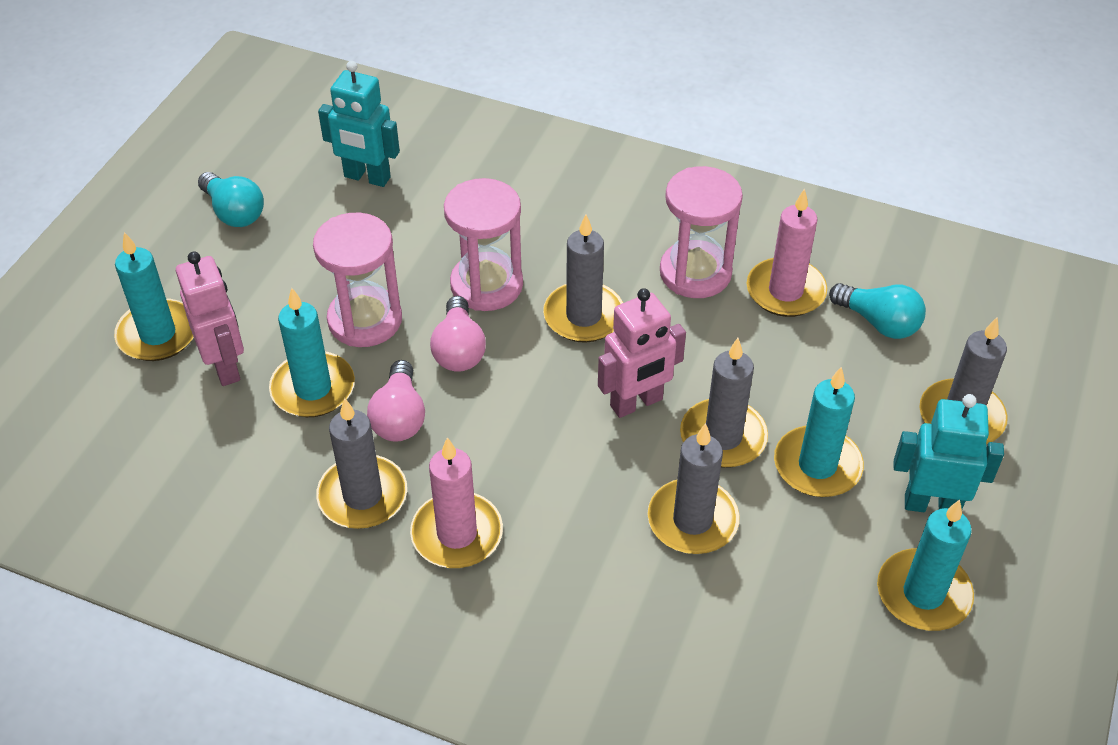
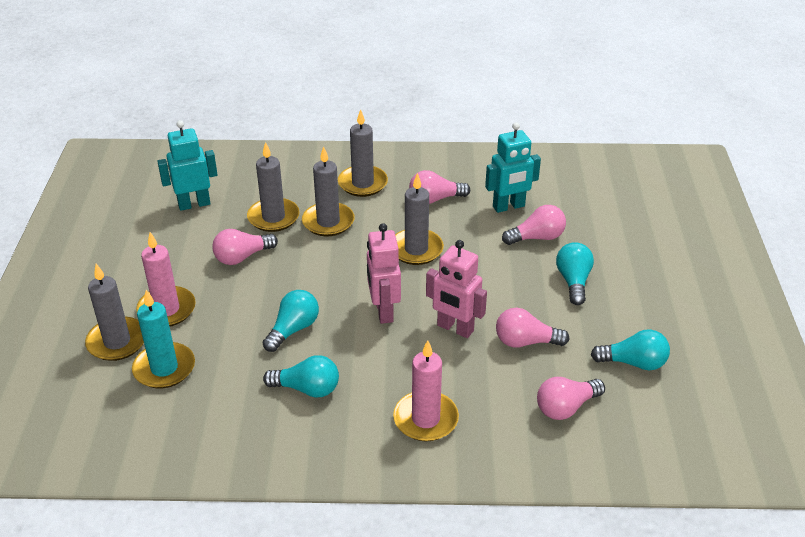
pink hourglass: [313,213,402,347] [444,178,523,311] [660,166,743,298] = 3 -> none = 0
pink light bulb: [367,360,425,442] [430,296,486,372] = 2 -> [212,229,278,265] [409,170,470,204] [496,308,570,348] [502,205,566,245] [537,377,605,420] = 5
turquoise candle: [114,232,194,361] [269,288,355,417] [774,367,864,497] [877,499,974,631] = 4 -> [132,290,195,389] = 1
turquoise light bulb: [198,172,264,227] [829,283,926,339] = 2 -> [262,290,319,352] [263,355,339,398] [556,242,594,305] [591,329,670,370] = 4

